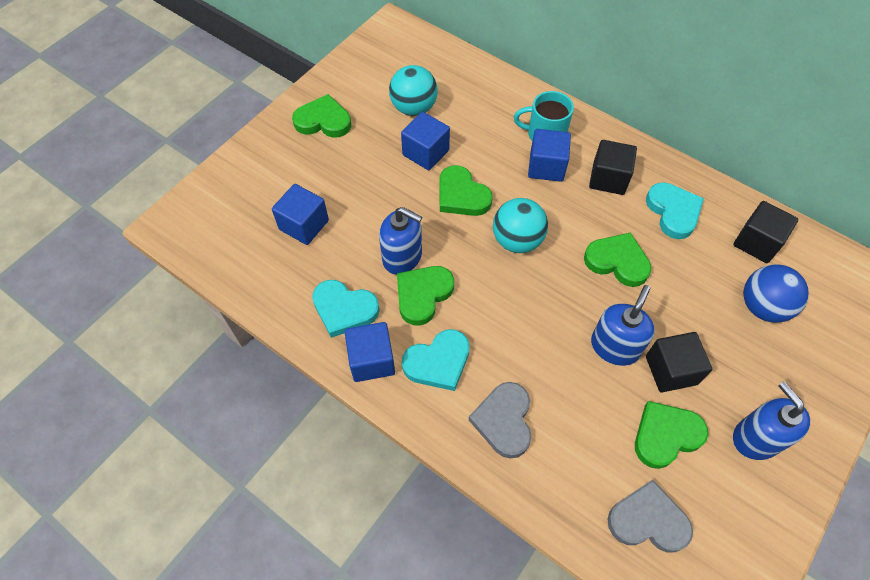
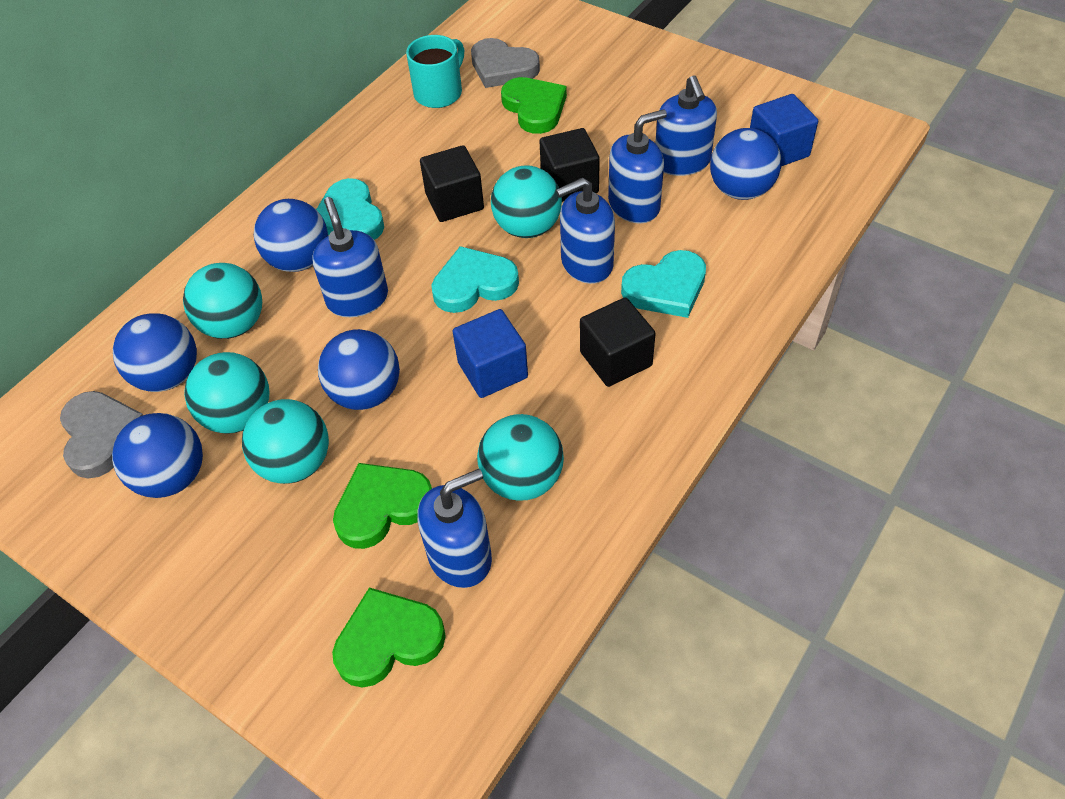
blue ball: [743,264,809,323] = 1 -> [112,413,203,498] [113,313,197,392] [254,199,328,272] [318,329,400,410] [710,128,781,200] = 5
blue cube: [272,184,329,245] [345,322,395,382] [401,112,450,170] [528,129,571,182] = 4 -> [453,309,528,398] [750,94,818,166] = 2
blue soap dispenser: [379,207,422,275] [591,285,655,366] [733,381,810,460] = 3 -> [312,197,388,317] [417,469,492,588] [556,178,615,284] [608,109,667,224] [655,75,717,176] = 5
green heart: [292,94,351,138] [397,266,454,326] [440,165,493,216] [584,232,652,287] [635,401,708,469] = 5 -> [332,587,446,688] [333,463,432,549] [501,77,567,134] = 3
turquoise ball: [389,65,438,116] [493,198,548,253] = 2 -> [183,263,262,339] [184,352,269,434] [242,399,329,484] [477,414,564,501] [491,165,562,238] = 5

